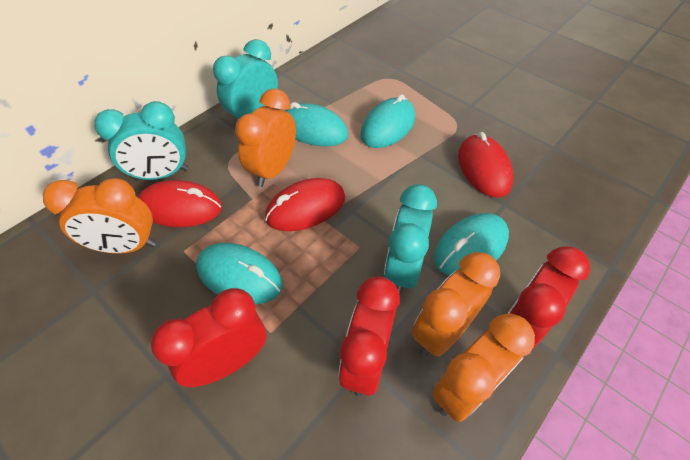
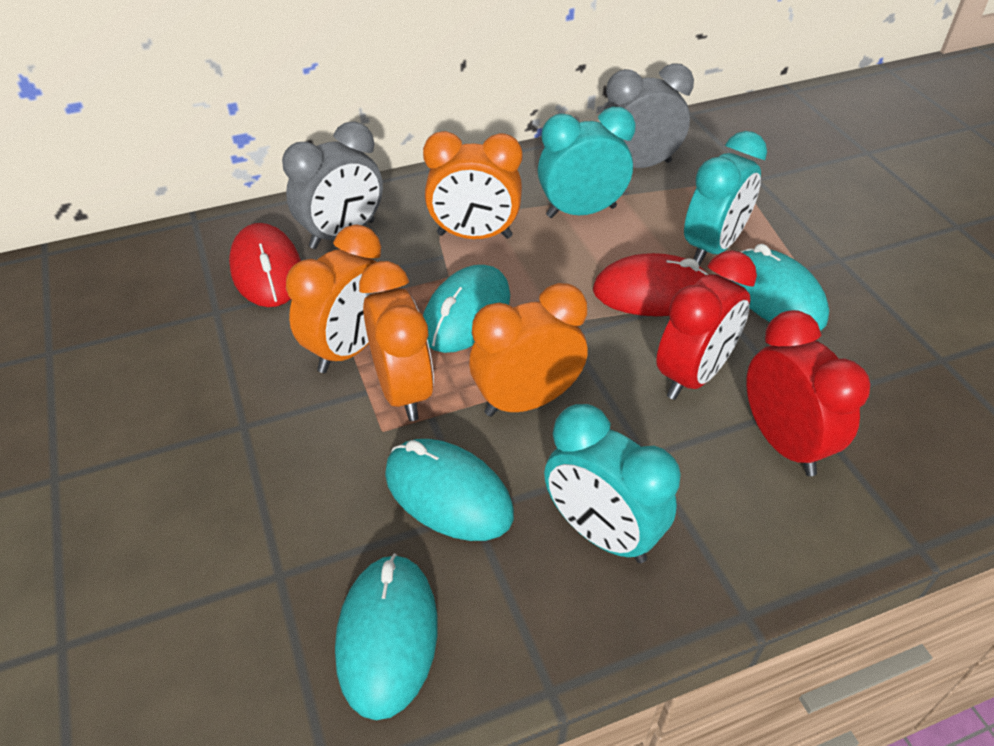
grey clock: none = 0 -> [282,121,383,249] [603,63,694,168] = 2
red clock: [151,288,267,387] [339,277,400,396] [507,246,590,348] = 3 -> [656,250,757,400] [746,310,870,476] = 2
red mouse: [138,180,222,227] [265,178,345,231] [458,132,513,197] = 3 -> [229,223,301,307] [593,253,708,316] = 2

